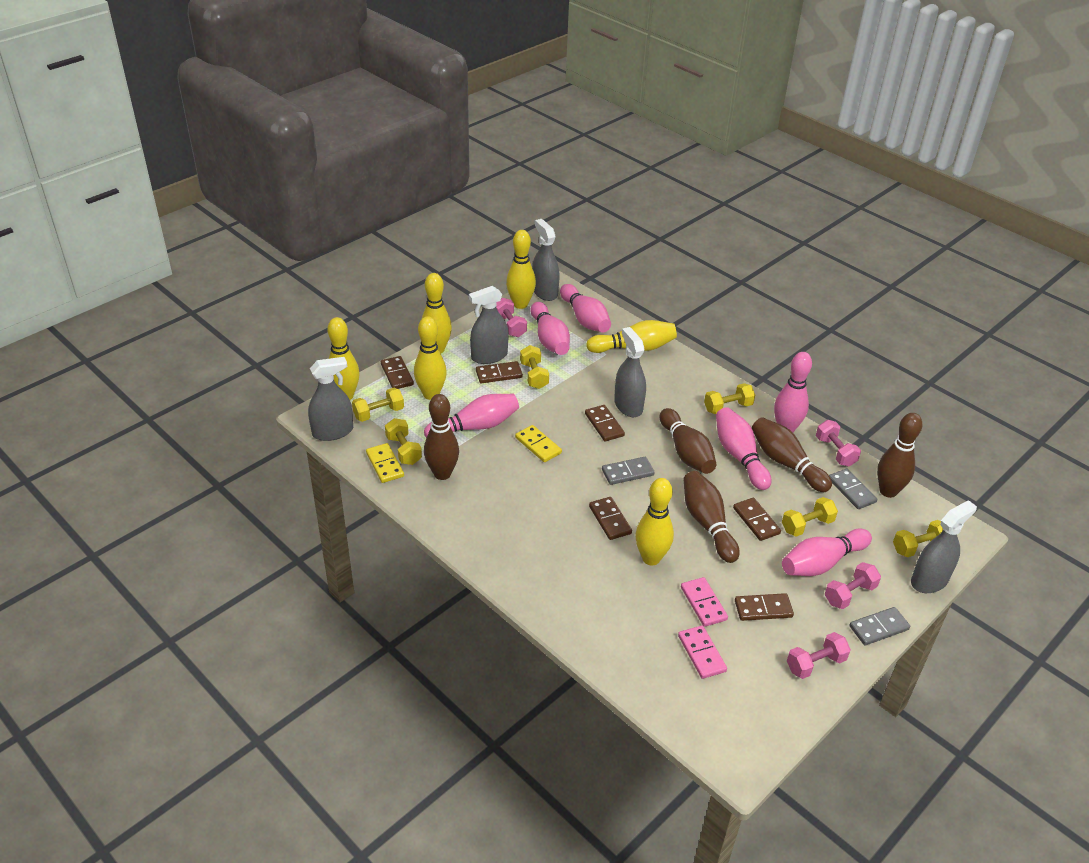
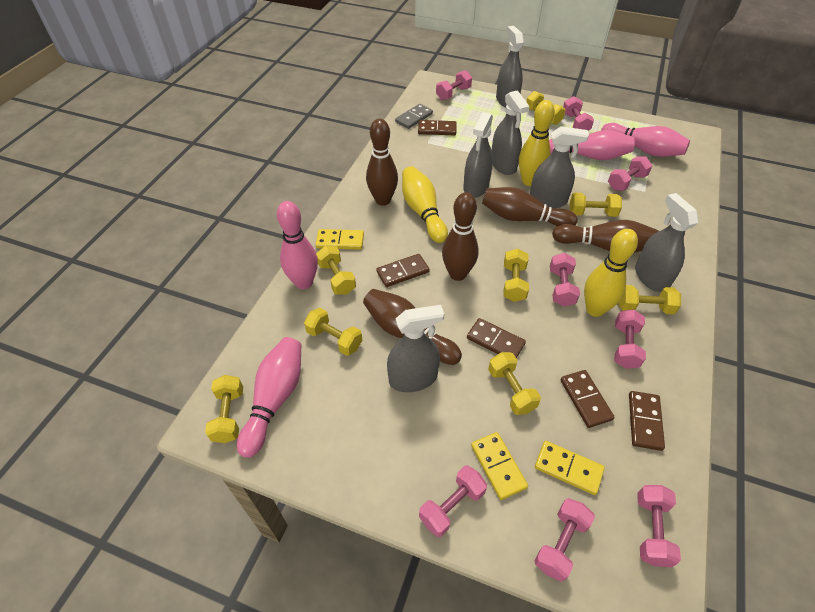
brown domino: [381,356,414,389] [476,361,523,383] [585,405,625,441] [589,497,632,540] [733,498,781,541] [735,593,794,621] = 6 -> [376,254,430,287] [418,120,457,135] [467,318,526,359] [560,370,615,428] [629,391,665,451] = 5
grey domino: [602,457,655,485] [829,468,877,509] [849,607,910,645] = 3 -> [395,104,433,129] = 1
grey spray bottle: [308,357,353,441] [469,286,509,364] [532,219,560,301] [614,327,646,417] [911,500,977,593] = 5 -> [387,305,444,392] [463,112,493,198] [492,90,530,175] [496,26,524,108] [530,126,589,208] [635,193,698,292] = 6
pink bowling pin: [424,394,519,438] [530,302,570,355] [560,284,611,333] [716,407,771,490] [774,352,812,433] [782,529,872,576] = 6 -> [237,337,301,458] [277,201,318,289] [549,130,635,160] [601,123,690,157] = 4
pink domino: [678,625,727,679] [681,577,728,627] = 2 -> none = 0
pink dumbbell: [496,298,527,337] [787,632,851,679] [816,420,861,466] [825,562,881,609] = 4 -> [419,465,487,537] [436,70,472,100] [535,498,595,582] [550,253,580,307] [563,96,594,131] [608,156,652,191] [615,309,646,369] [637,485,681,567] = 8
yellow bowling pin: [327,317,360,400] [414,316,447,400] [422,273,452,353] [506,230,536,309] [586,320,677,353] [635,478,674,565] = 6 -> [402,166,448,243] [519,100,555,186] [584,229,638,317] = 3
yellow domino: [366,443,404,483] [515,425,562,462] = 2 -> [316,229,364,250] [471,432,528,500] [535,441,605,495] = 3
yellow dumbbell: [352,388,404,422] [385,418,422,465] [520,345,549,389] [704,383,755,414] [782,497,838,537] [893,520,943,557] = 6 -> [205,375,243,443] [304,308,362,356] [316,246,356,295] [488,352,541,415] [503,249,529,302] [526,91,565,125] [570,193,622,217] [618,285,681,314] = 8

